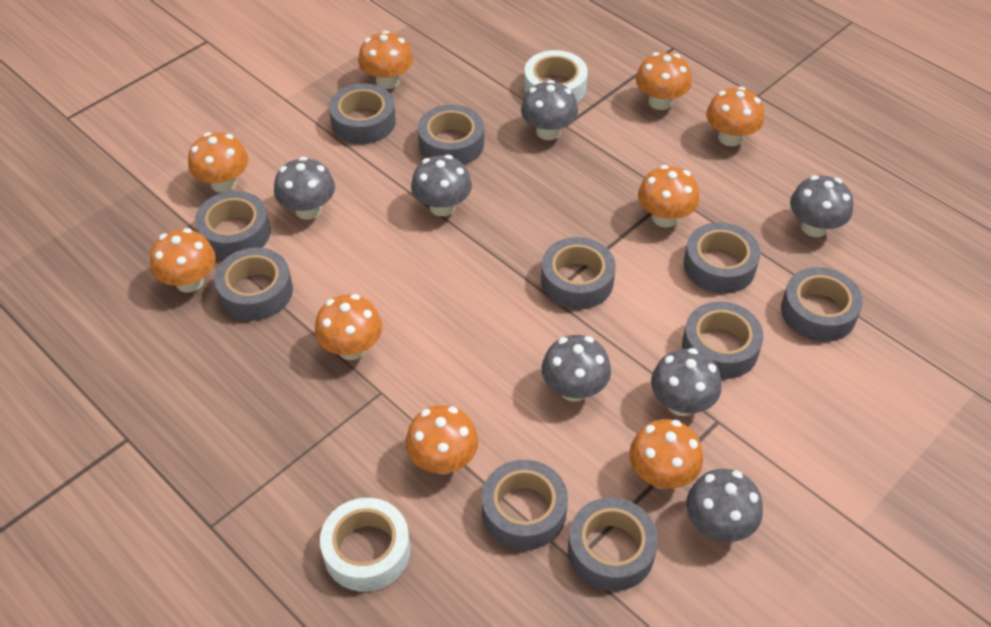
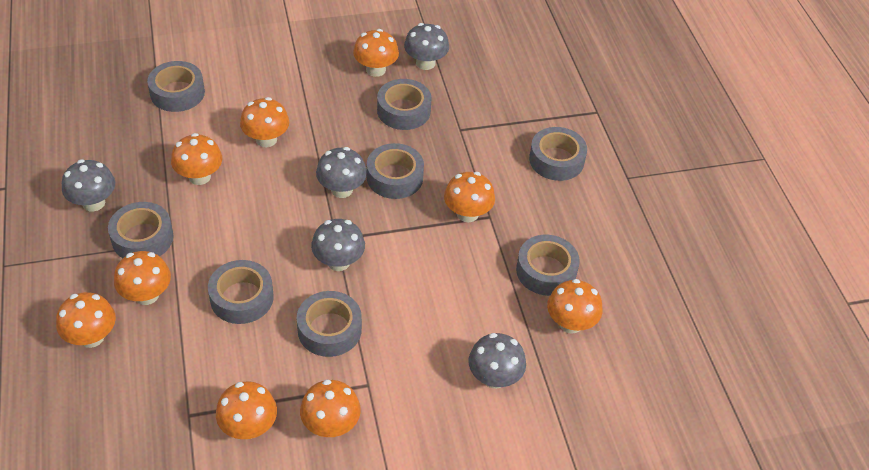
grey mushroom: [274,157,335,220] [411,155,472,216] [521,80,578,140] [542,335,611,402] [651,348,722,416] [686,469,763,542] [790,175,853,237] = 7 -> [62,159,115,211] [311,219,365,271] [316,147,367,198] [404,23,449,70] [468,333,526,389] = 5
grey tape: [195,191,271,259] [214,247,293,321] [329,83,396,144] [418,105,484,165] [482,460,568,550] [541,237,616,310] [568,497,658,591] [682,301,763,379] [684,222,760,294] [781,267,863,342] = 10 -> [108,202,174,258] [147,61,205,112] [208,260,274,324] [297,291,362,357] [367,143,424,199] [377,79,432,130] [516,235,580,296] [529,127,587,181] = 8
white tape: [320,498,410,591] [524,50,588,103] = 2 -> none = 0

